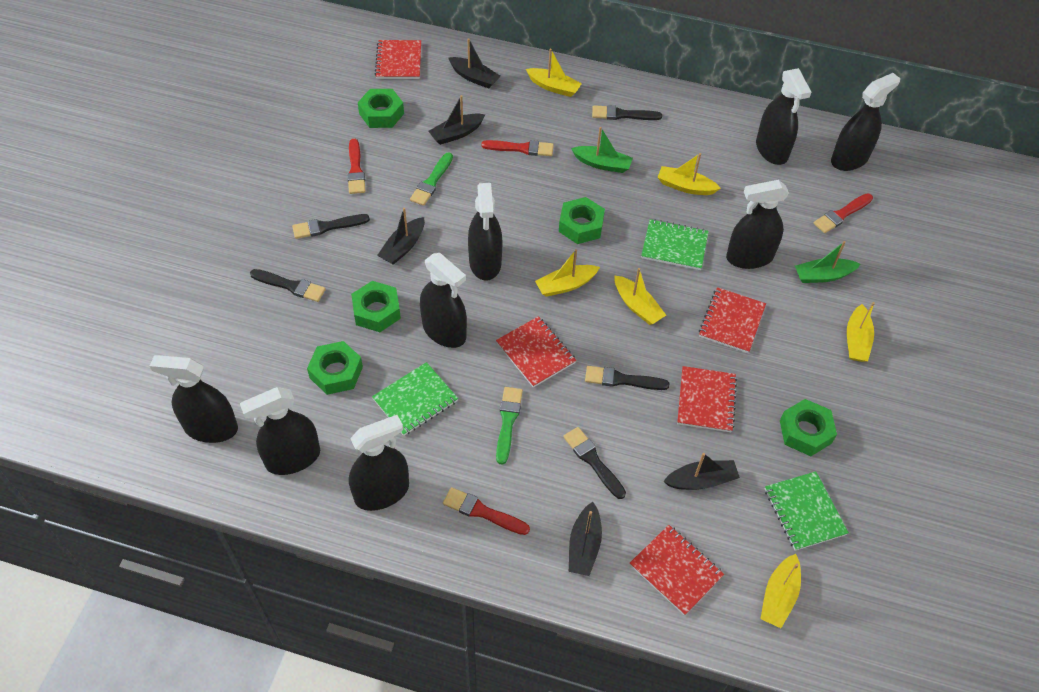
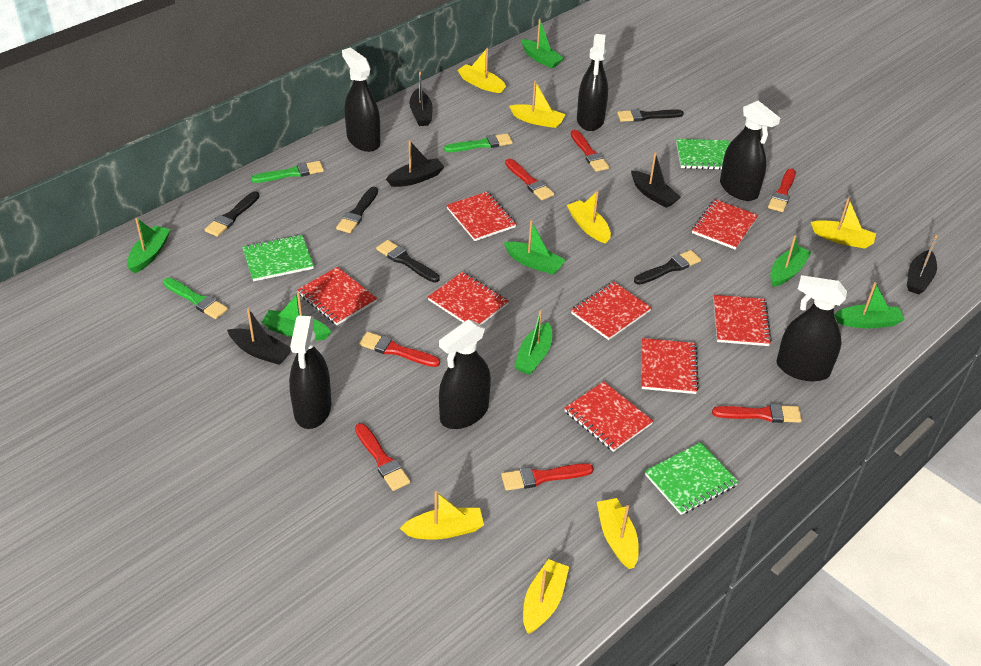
black spray bottle: [150,355,238,443] [240,387,320,475] [349,415,409,511] [420,253,467,348] [468,183,502,281] [726,180,789,269] [756,68,811,165] [831,73,900,171] = 8 -> [289,315,332,429] [342,47,380,152] [439,319,491,429] [577,34,608,131] [720,101,780,201] [777,275,847,381] = 6
green boat: [571,127,633,173] [795,241,861,283] = 2 -> [127,218,171,274] [262,292,331,341] [503,220,566,274] [514,310,552,375] [521,19,564,68] [770,235,812,287] [834,282,905,328] = 7
green brush: [410,152,453,206] [496,387,523,465] = 2 -> [163,278,228,319] [251,161,324,183] [444,133,513,152] = 3
green nut: [307,341,363,395] [351,281,401,332] [358,89,404,128] [559,197,605,244] [780,399,837,456] = 5 -> none = 0
red brush: [347,139,365,194] [443,487,530,535] [481,140,554,156] [814,193,873,233] = 4 -> [355,423,410,491] [359,332,440,367] [501,463,594,491] [505,159,554,200] [571,130,609,172] [712,404,802,423] [768,169,796,212] = 7
red notebook: [375,40,421,79] [496,316,576,388] [630,525,724,616] [677,366,737,432] [699,287,766,353] = 5 -> [297,267,377,325] [428,272,509,325] [446,192,516,241] [564,381,653,452] [571,282,652,340] [642,338,699,394] [692,199,758,250] [714,295,772,346] = 8
yellow boat: [526,49,582,97] [535,249,600,297] [615,268,666,325] [657,153,721,195] [760,554,801,628] [847,302,875,362] = 6 -> [400,491,484,540] [457,48,506,93] [509,81,566,128] [523,559,569,634] [567,191,611,243] [597,498,639,569] [811,198,876,249] = 7

